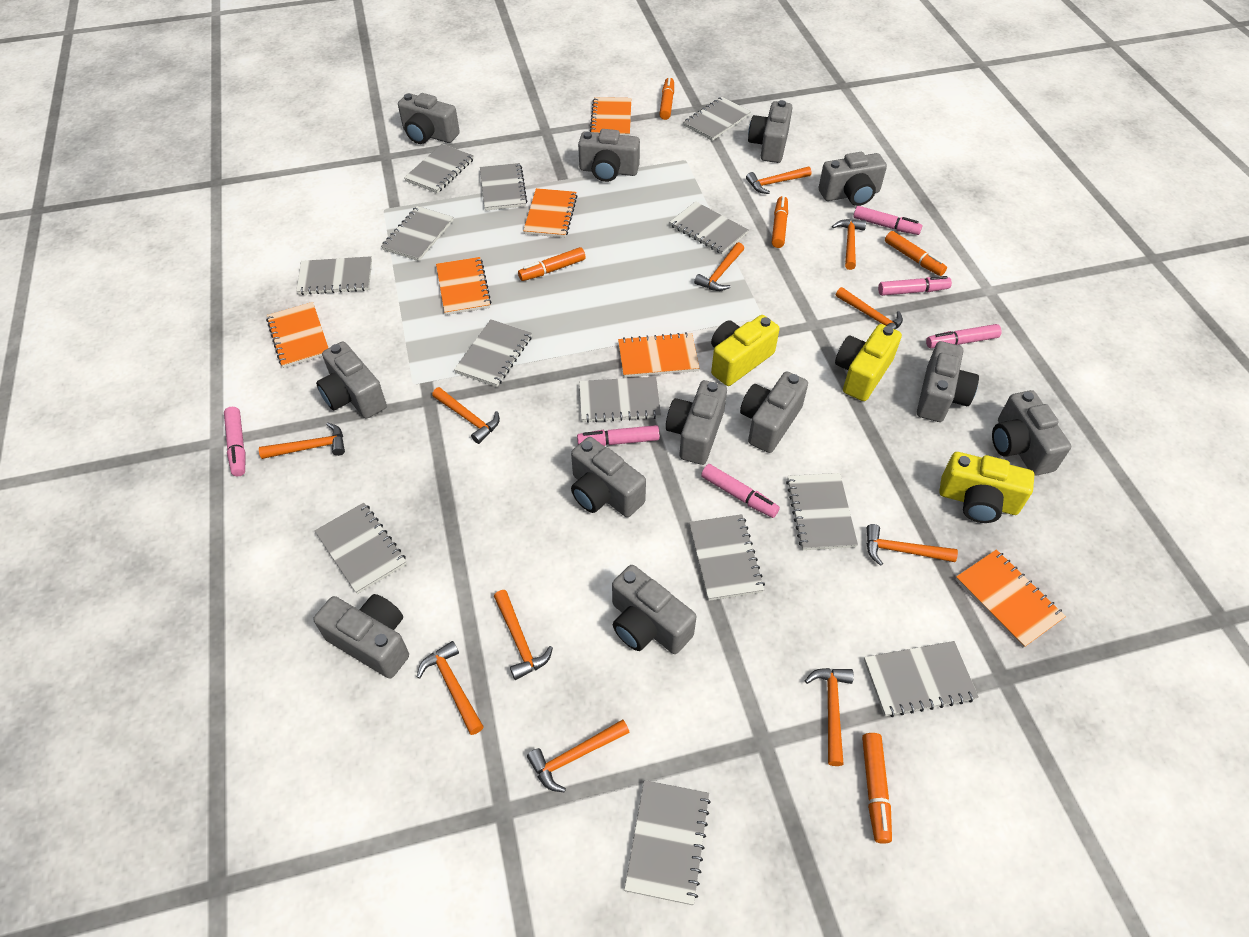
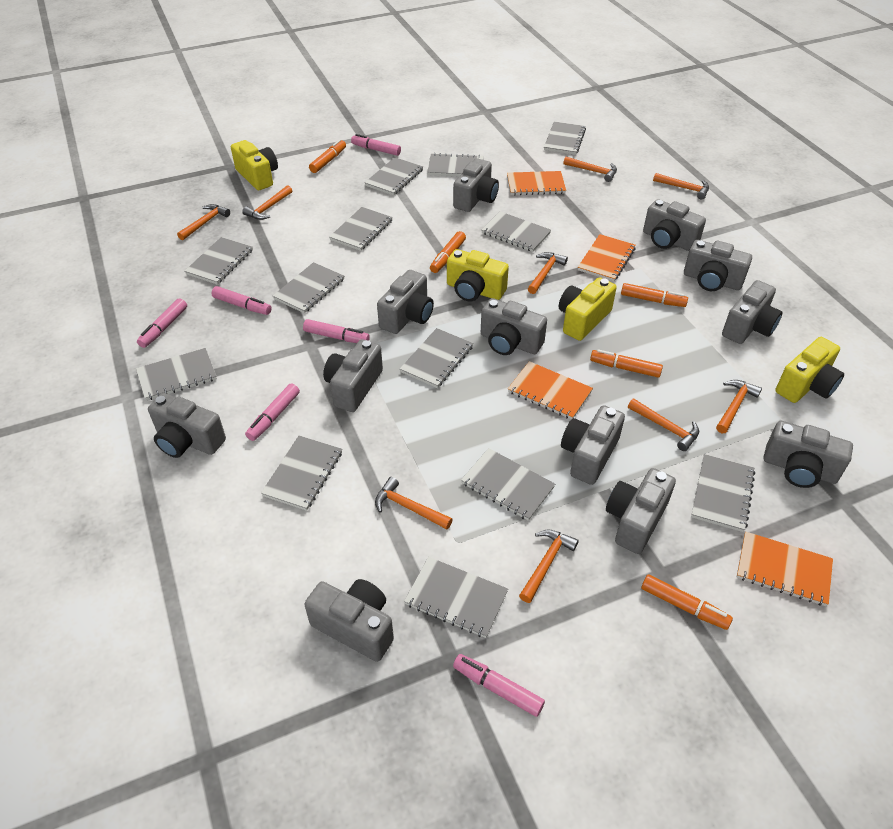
orange hammer: [259,423,345,459] [417,641,484,735] [432,387,500,444] [494,590,553,680] [527,720,630,792] [694,242,744,291] [746,167,811,194] [805,668,854,766] [832,219,866,270] [836,287,903,330] [867,524,958,566] = 11 -> [177,204,230,240] [242,185,292,220] [375,477,453,529] [519,530,579,603] [528,252,568,294] [563,157,617,182] [628,399,699,451] [653,173,709,199] [716,380,762,433] = 9
orange notebook: [266,302,328,368] [436,257,491,315] [523,188,578,238] [590,97,631,136] [618,332,699,377] [955,549,1066,648] = 6 -> [507,171,566,195] [508,361,593,419] [578,234,636,281] [737,531,833,606] = 4
yellow camera: [711,315,780,386] [835,324,902,401] [939,452,1035,523] = 3 -> [231,140,278,190] [447,249,509,302] [559,277,617,341] [775,337,844,403] = 4

